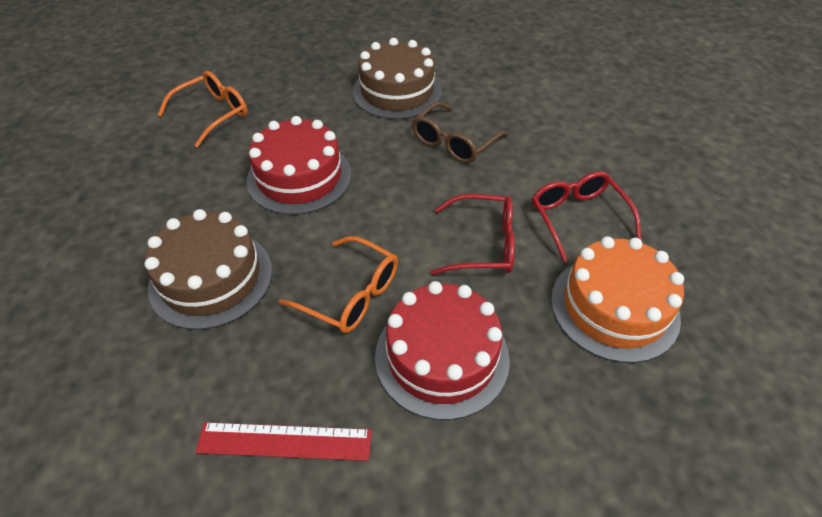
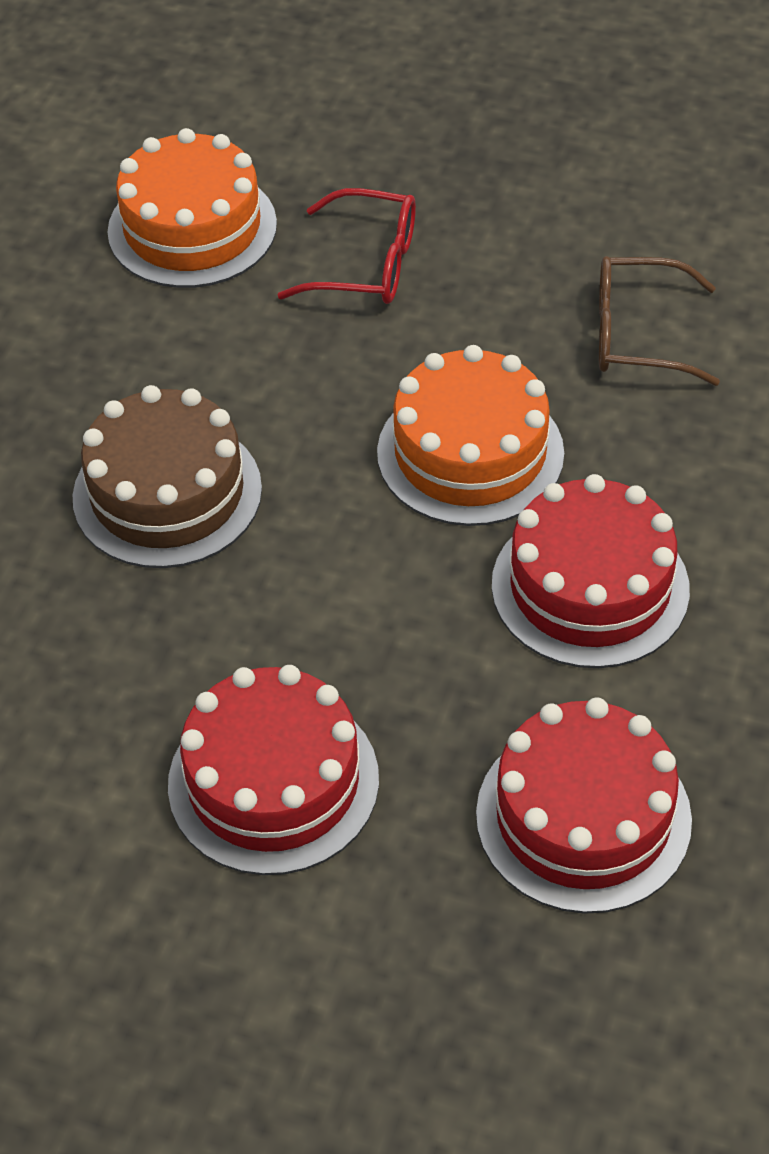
brown cake: [144,209,272,330] [352,38,442,119] = 2 -> [73,385,262,568] = 1
orange cake: [551,236,684,363] = 1 -> [108,128,277,288] [377,345,564,526] = 2
orange glasses: [158,71,247,147] [279,236,398,333] = 2 -> none = 0
red cake: [246,116,351,215] [375,281,510,420] = 2 -> [168,665,379,875] [476,697,692,914] [492,474,690,668] = 3
red glasses: [431,194,515,275] [532,171,642,262] = 2 -> [278,188,416,304] = 1
red ruler: [195,422,372,461] = 1 -> none = 0

